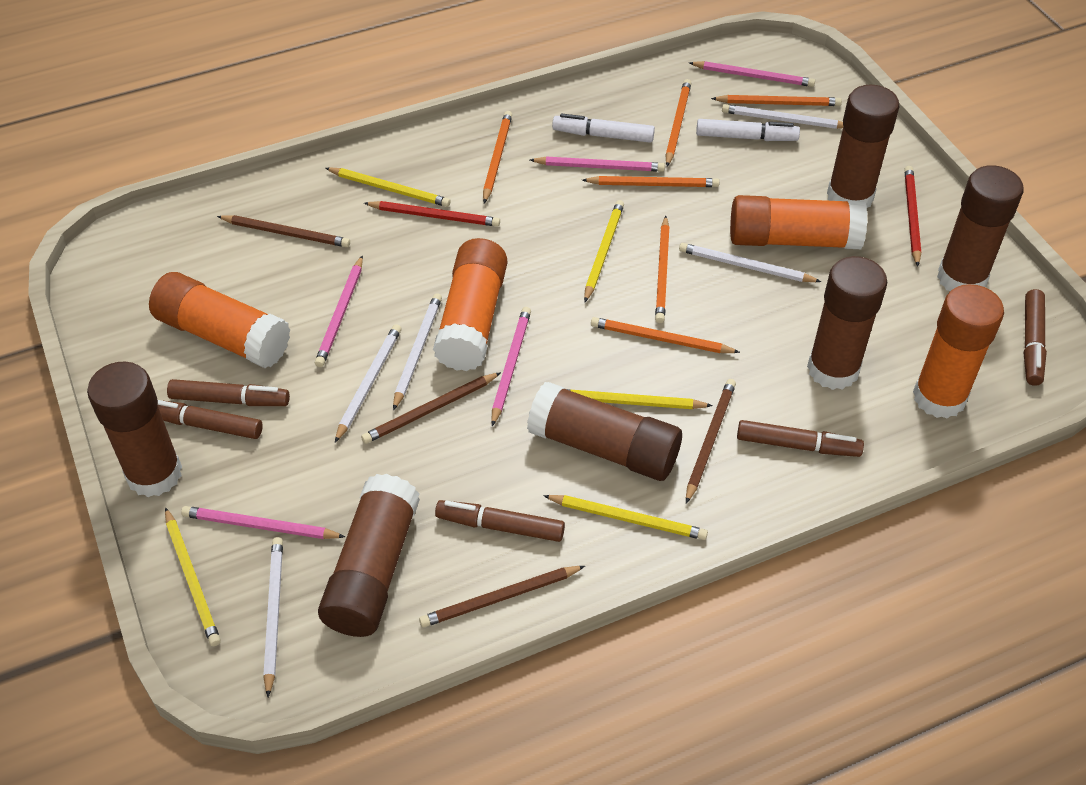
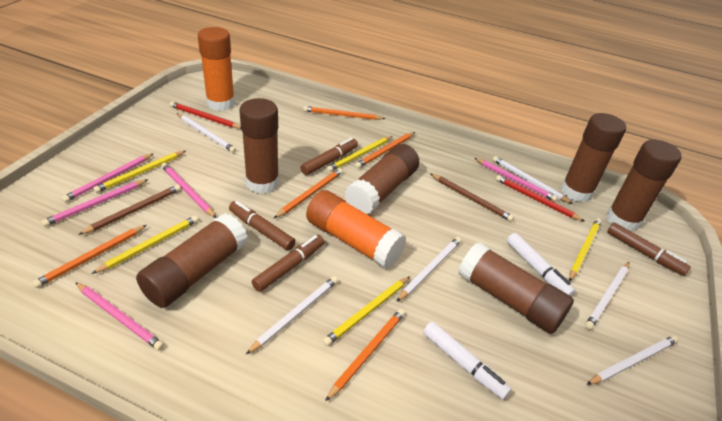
brown marker: [158,400,263,439] [167,379,290,406] [435,500,565,542] [737,420,864,457] [1024,289,1047,386] = 5 -> [229,201,296,251] [252,235,324,292] [301,138,358,175] [607,223,691,276] = 4
brown pencil: [217,215,350,247] [361,372,501,444] [419,566,585,627] [686,379,736,504] = 4 -> [78,185,181,235] [431,174,514,221] = 2
orange glue stick: [149,272,290,368] [433,238,507,371] [730,195,867,249] [913,284,1004,418] = 4 -> [198,27,235,111] [306,190,406,268] = 2
orange pencil: [483,111,512,203] [582,176,720,187] [591,317,740,353] [655,216,670,323] [666,79,691,166] [711,95,842,106] = 6 -> [32,225,147,288] [274,168,343,218] [303,106,386,120] [325,309,405,401] [355,132,415,168] = 5
white pencil: [263,537,283,697] [335,324,401,442] [393,293,442,410] [679,243,821,282] [722,104,843,129] = 5 -> [177,113,236,153] [246,276,338,354] [396,237,461,302] [493,156,573,204] [585,262,630,330] [586,335,678,385] = 6

